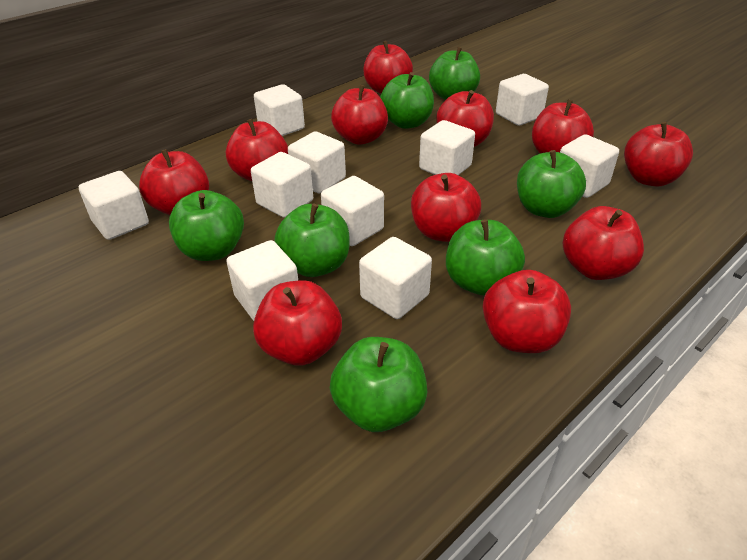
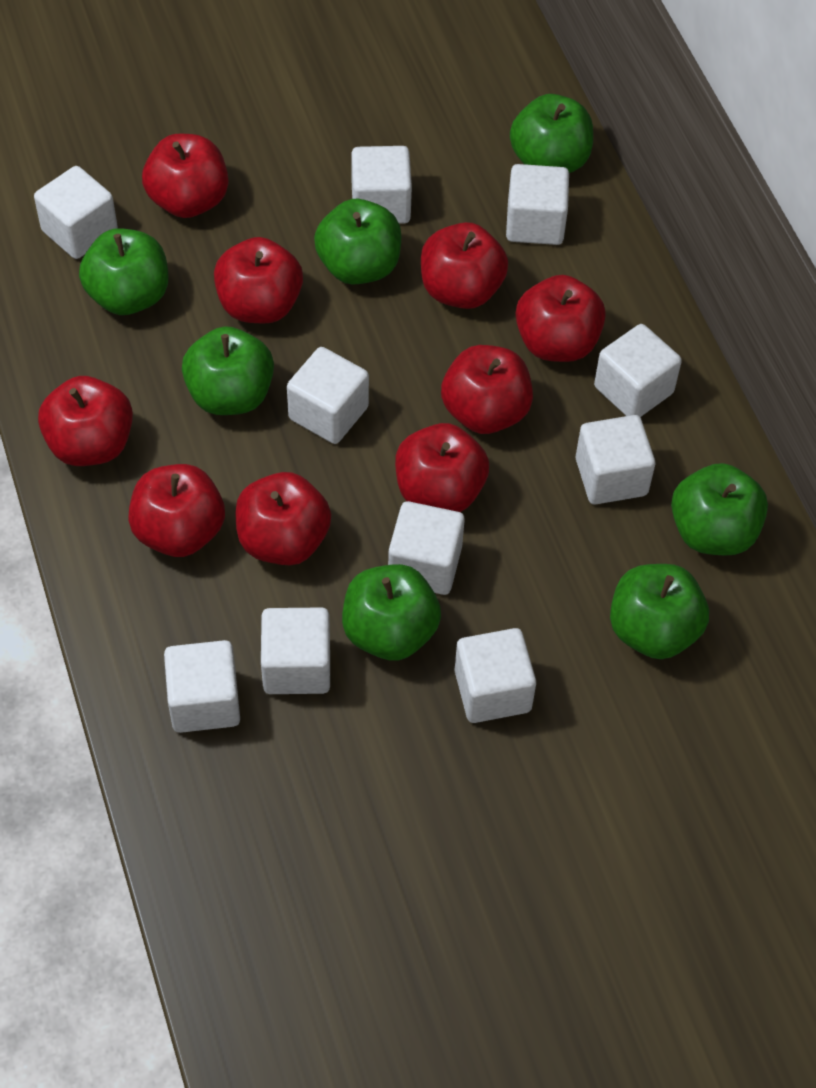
red apple: [139,149,209,215] [226,119,288,181] [253,280,342,365] [331,85,388,145] [363,41,413,93] [411,173,481,242] [436,90,494,147] [483,270,571,353] [532,99,594,153] [563,206,644,280] [624,122,693,186] = 11 -> [38,376,133,466] [128,464,225,557] [142,134,228,218] [214,237,303,324] [235,472,331,565] [395,423,489,512] [421,222,508,309] [441,345,533,434] [516,275,606,362] = 9

